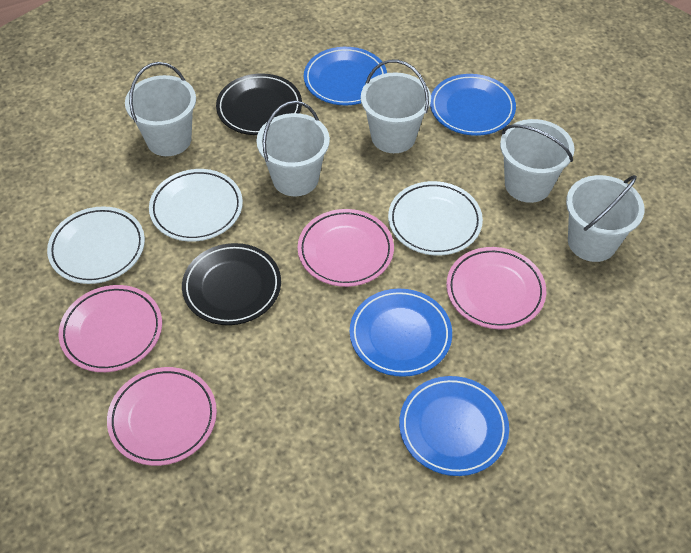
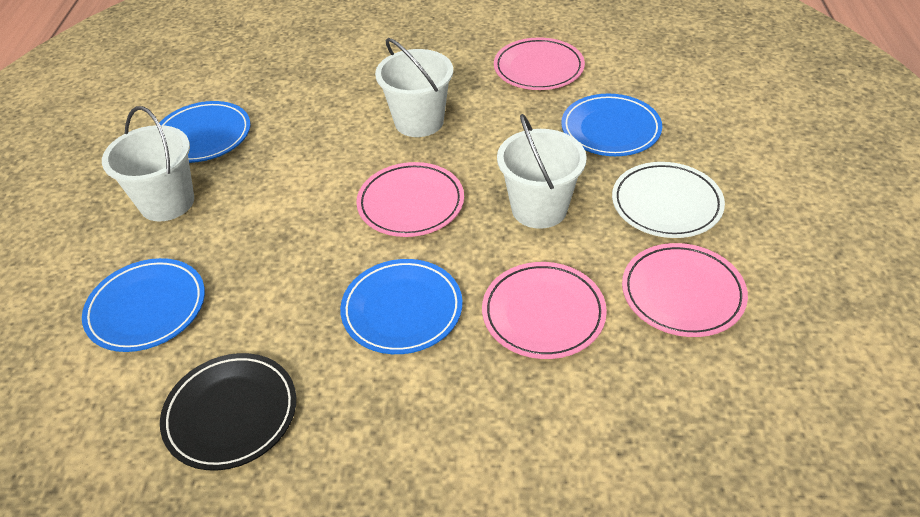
black plate: [182,243,281,325] [216,74,302,135] = 2 -> [160,353,296,471] = 1
white bucket: [125,62,196,156] [256,101,330,196] [361,59,431,153] [500,119,575,203] [566,175,645,262] = 5 -> [102,106,194,221] [375,38,453,137] [497,114,586,229] = 3
white plate: [47,206,145,284] [149,169,243,242] [388,181,483,256] = 3 -> [612,162,725,238] = 1

